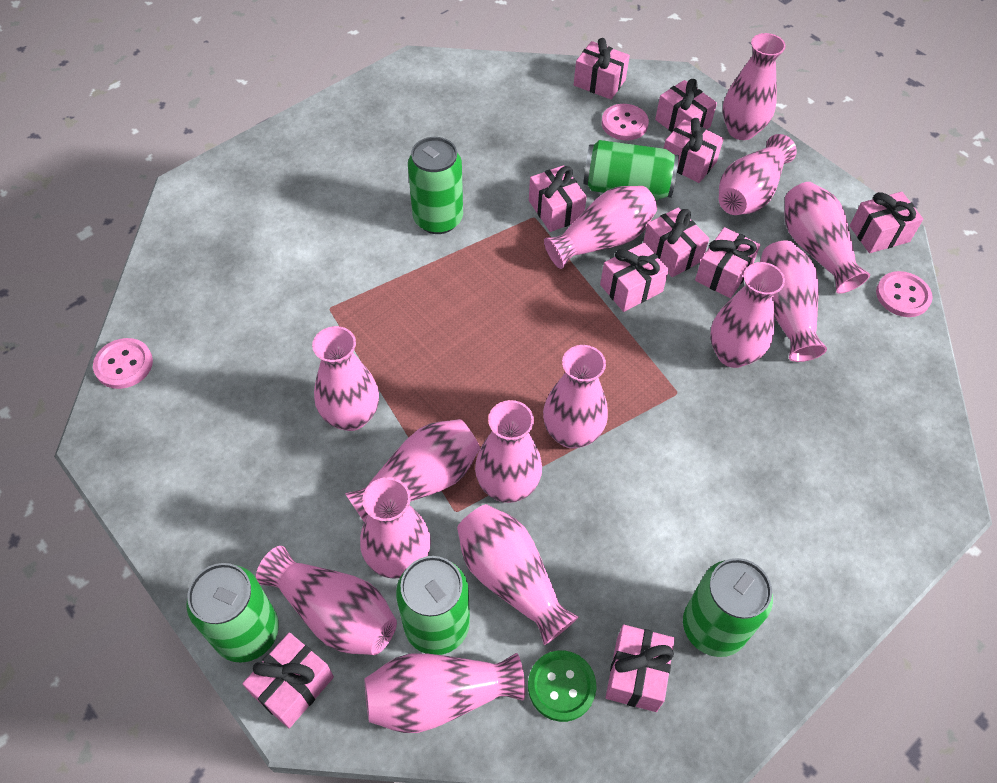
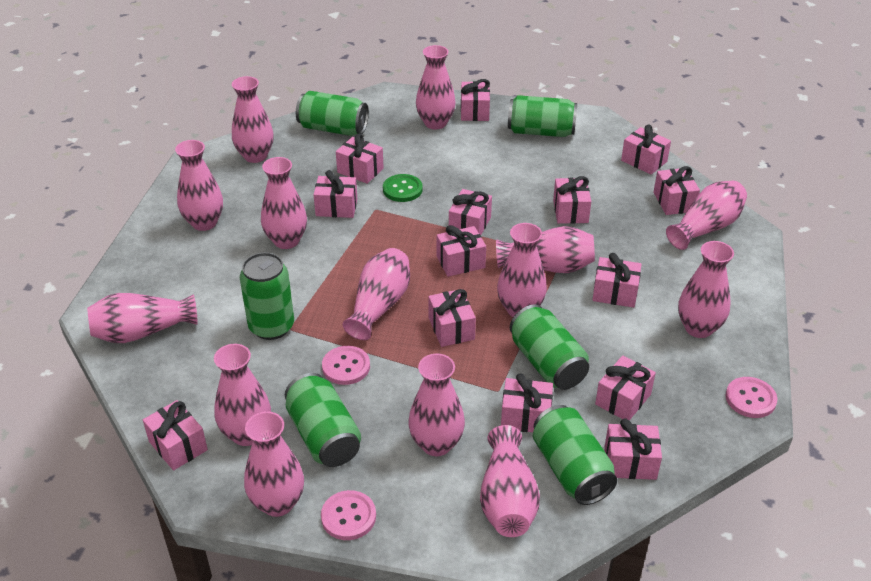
green can: [187,563,279,663] [396,556,470,655] [408,137,463,234] [583,140,679,200] [683,558,773,657] = 5 -> [240,252,294,340] [285,373,361,467] [296,91,369,136] [508,95,577,137] [510,304,589,390] [533,405,617,505] = 6
pink gift: [242,632,334,728] [529,165,587,232] [574,38,630,99] [600,243,669,312] [606,625,675,712] [643,208,709,277] [655,79,717,132] [664,118,724,183] [695,227,760,298] [849,192,923,253] = 10 -> [143,400,208,470] [313,170,357,218] [336,134,384,184] [428,289,476,347] [437,225,486,277] [449,189,492,235] [461,79,490,121] [501,373,553,432] [553,176,591,224] [592,253,642,308] [595,356,656,421] [605,418,662,480] [621,124,671,175] [654,166,700,215] = 14

